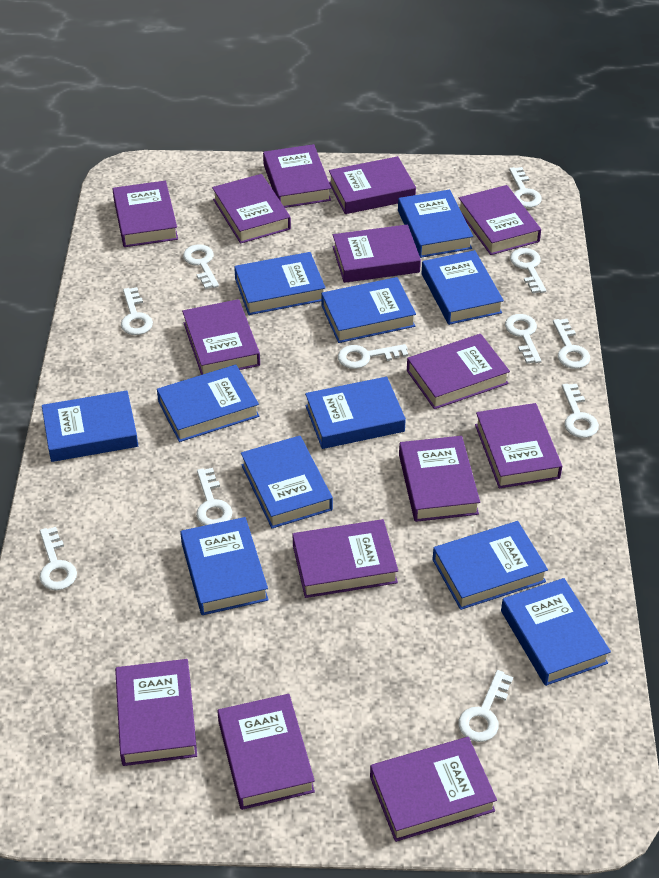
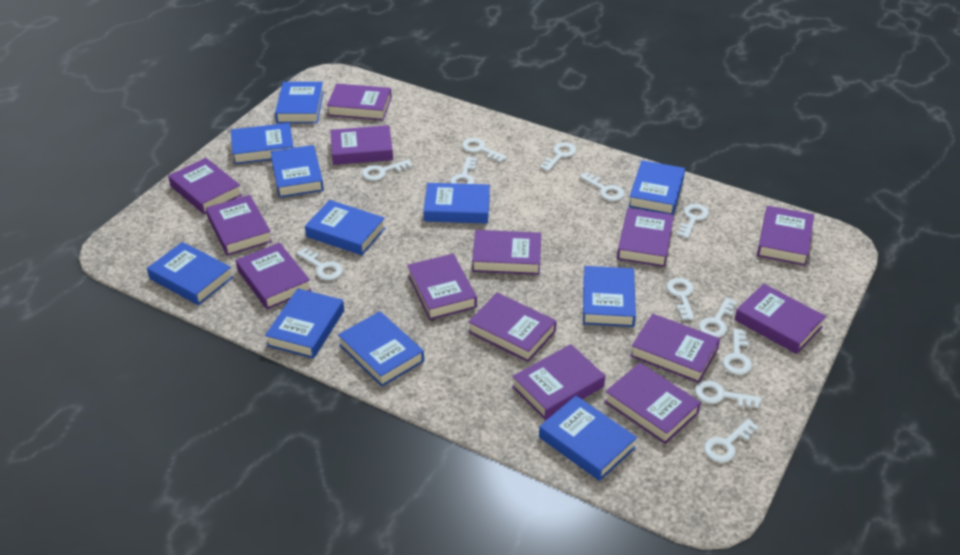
white key: [39,527,77,590] [121,287,153,335] [183,244,219,289] [196,468,232,525] [338,344,408,369] [458,670,513,742] [505,314,541,364] [509,167,542,208] [510,248,546,294] [553,319,590,369] [562,384,599,438] = 11 -> [296,247,343,280] [362,159,413,181] [450,157,477,184] [462,138,507,163] [540,143,576,172] [579,172,625,201] [667,278,694,320] [677,204,709,239] [695,381,762,409] [699,297,738,338] [704,419,759,463] [723,328,752,375] = 12

